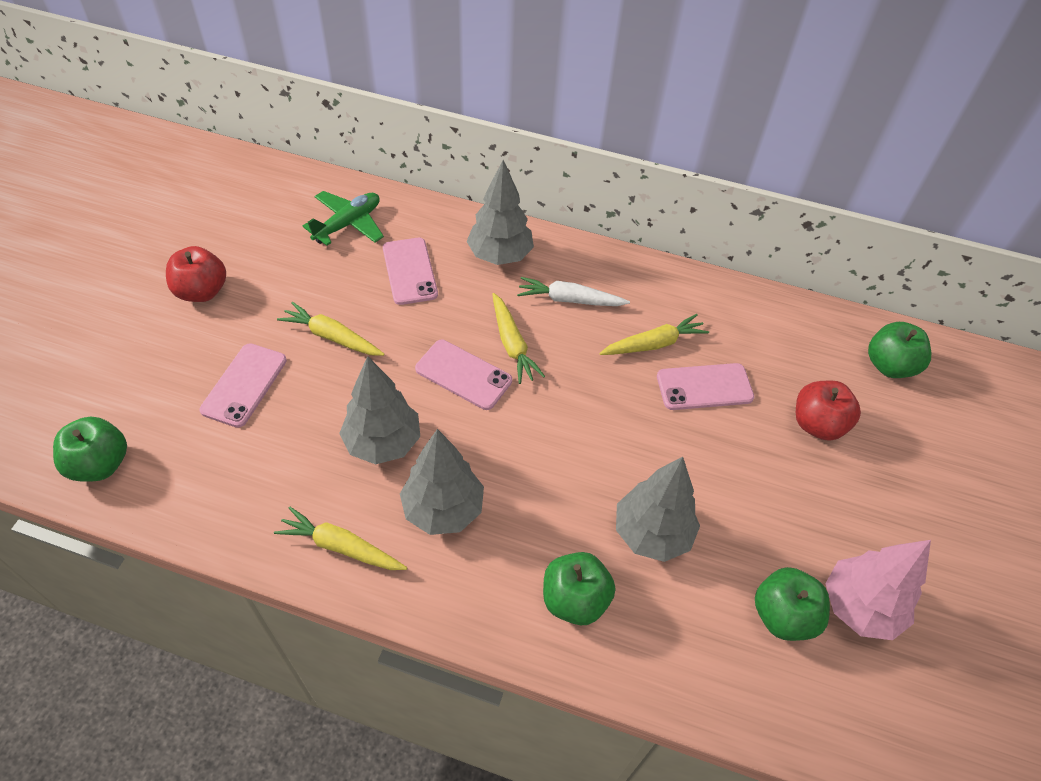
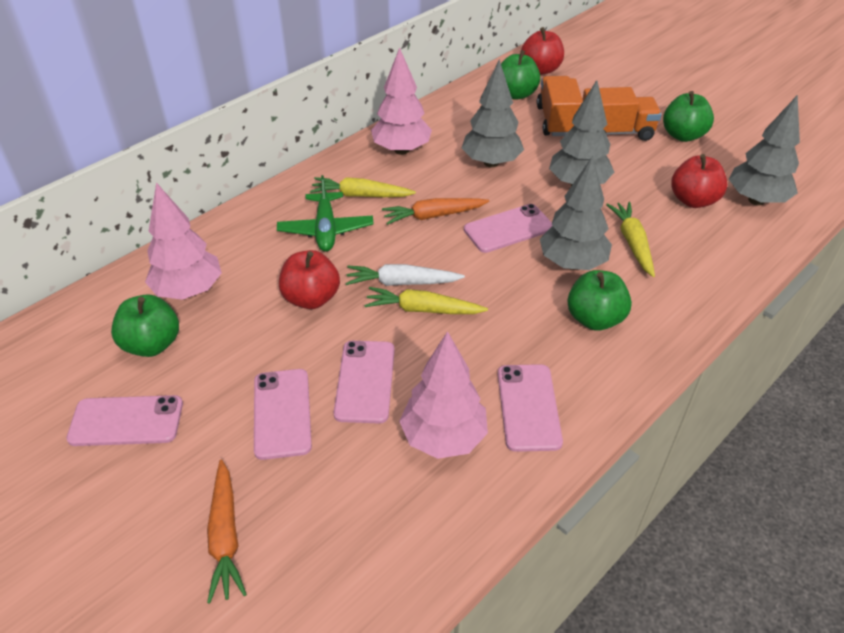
orange carrot: none = 0 -> [207,460,247,603] [382,198,489,225] = 2
orange truck: none = 0 -> [537,76,583,136] [583,87,662,141] = 2
pink phone: [199,343,287,428] [383,238,438,305] [415,340,512,410] [657,363,754,410] = 4 -> [66,395,183,446] [254,369,312,460] [334,341,395,424] [464,204,552,253] [498,364,563,452] = 5
pink tree: [825,540,931,640] = 1 -> [145,182,222,300] [371,47,432,155] [399,331,488,459] = 3
red apple: [166,246,226,302] [796,381,861,441] = 2 -> [279,250,340,309] [521,27,564,75] [671,154,727,208] = 3
yellow carrot: [274,507,407,570] [277,302,384,356] [492,293,545,384] [599,314,709,355] = 4 -> [310,177,416,197] [364,287,488,314] [606,202,655,277] = 3

